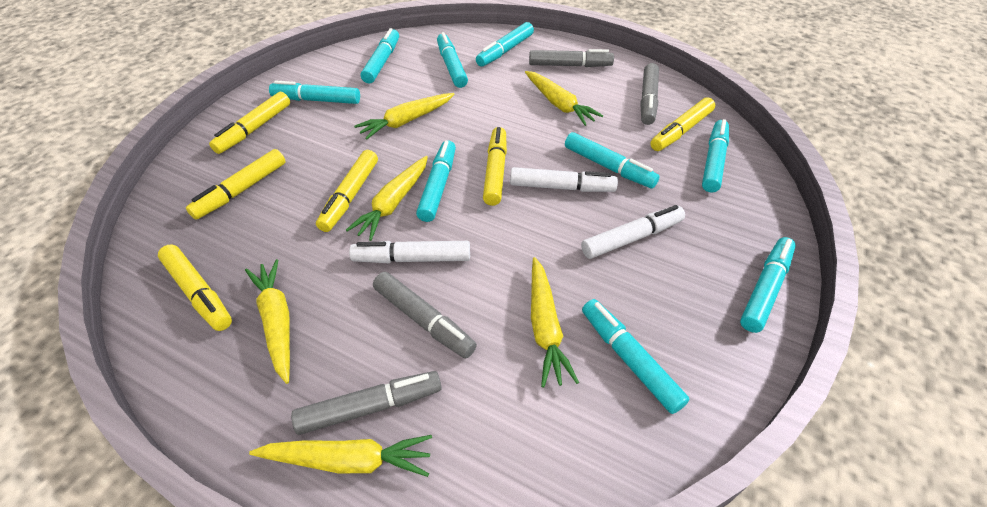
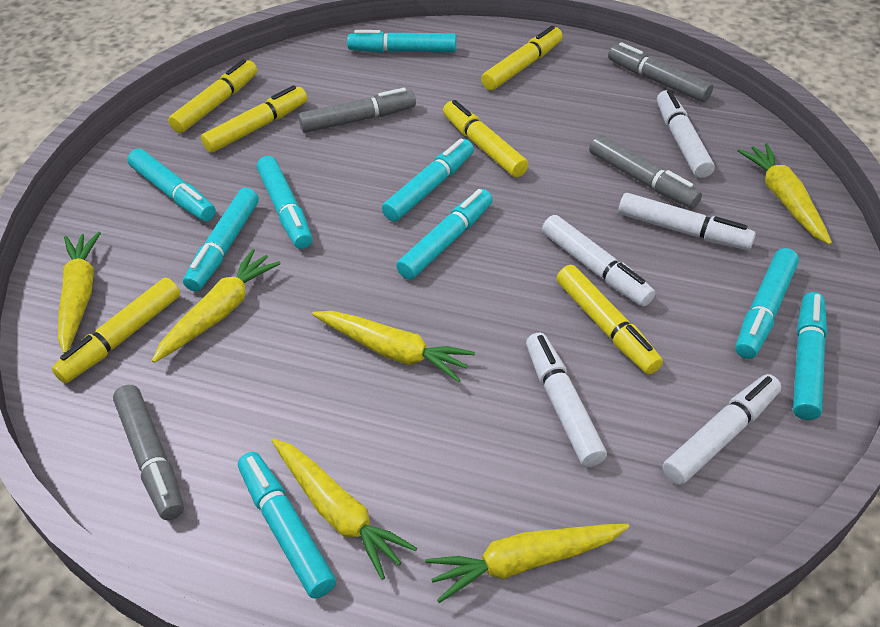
white marker: [349,241,470,263] [510,167,618,192] [581,205,685,259] = 3 -> [526,332,607,467] [542,215,655,307] [618,193,756,250] [657,90,715,178] [662,374,781,485] = 5

